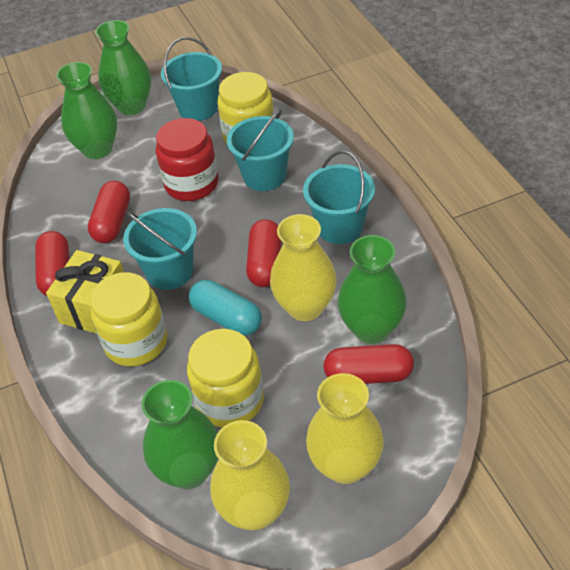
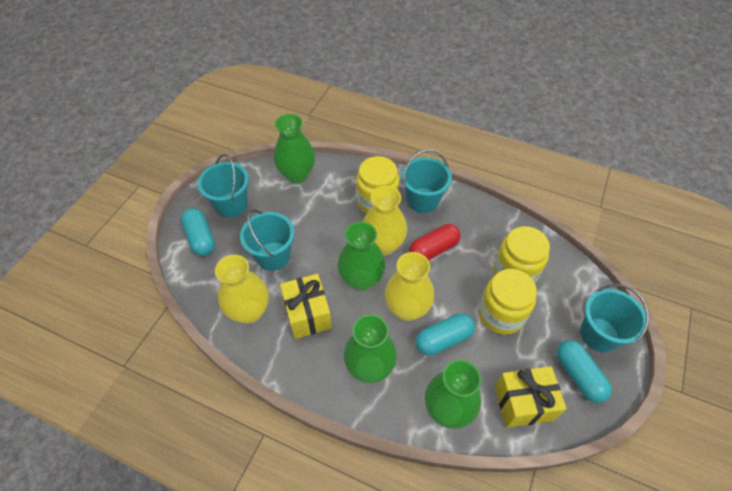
red capsule: [35,231,69,296] [88,181,130,243] [246,219,281,287] [323,344,414,384] = 4 -> [409,224,461,260] = 1
red jar: [156,118,219,201] = 1 -> none = 0
turquoise capsule: [189,280,262,336] = 1 -> [181,208,215,256] [416,313,475,356] [556,340,612,403] = 3
yellow gift: [46,250,124,334] = 1 -> [280,274,332,339] [495,366,567,428] = 2

